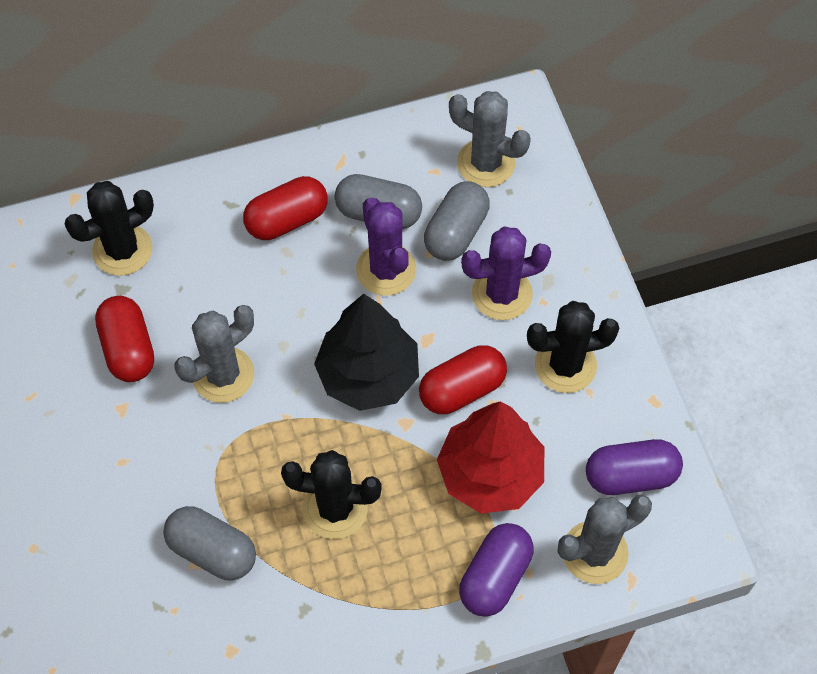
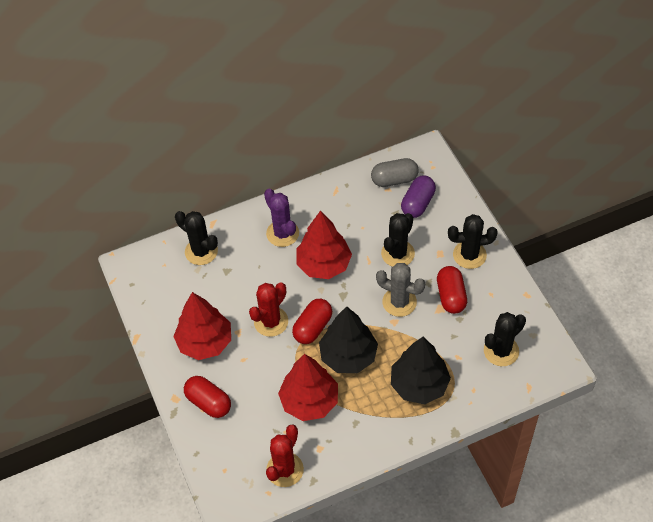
black cactus: [65,181,154,276] [281,450,382,539] [527,301,619,393] = 3 -> [175,211,218,265] [381,213,415,267] [448,214,498,269] [484,312,526,366] = 4
black tree: [314,294,419,411] = 1 -> [319,306,378,373] [391,337,451,404] = 2
grey cactus: [175,305,254,403] [449,91,531,187] [558,495,652,584] = 3 -> [376,263,425,317] = 1
grey capsule: [163,506,256,580] [334,174,422,229] [424,181,490,261] = 3 -> [371,158,419,187] = 1
purple cactus: [356,197,416,296] [461,227,551,320] = 2 -> [264,189,299,247] = 1
purple capsule: [459,523,533,617] [586,439,683,495] = 2 -> [401,176,436,218] = 1
red cactus: none = 0 -> [249,283,288,337] [266,424,304,487] = 2
red tree: [437,401,544,514] = 1 -> [173,292,231,360] [278,354,338,421] [297,211,352,279] = 3

